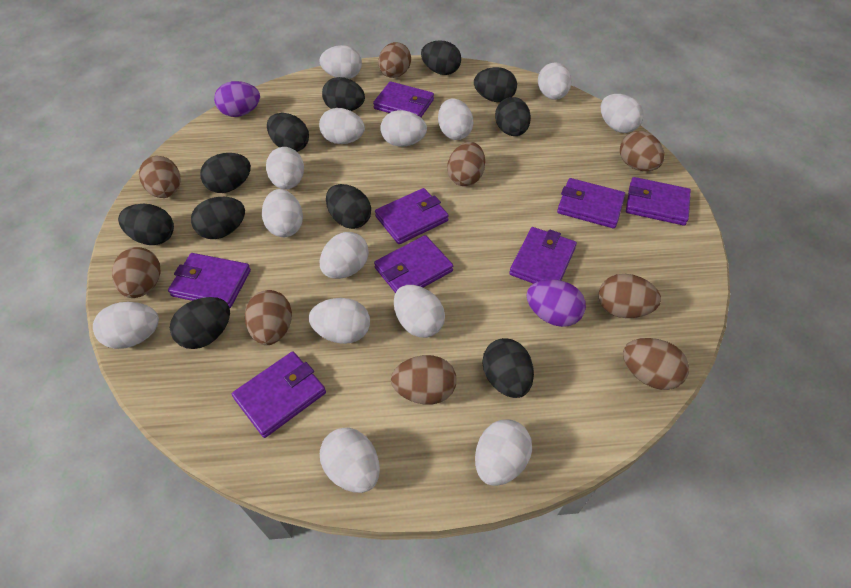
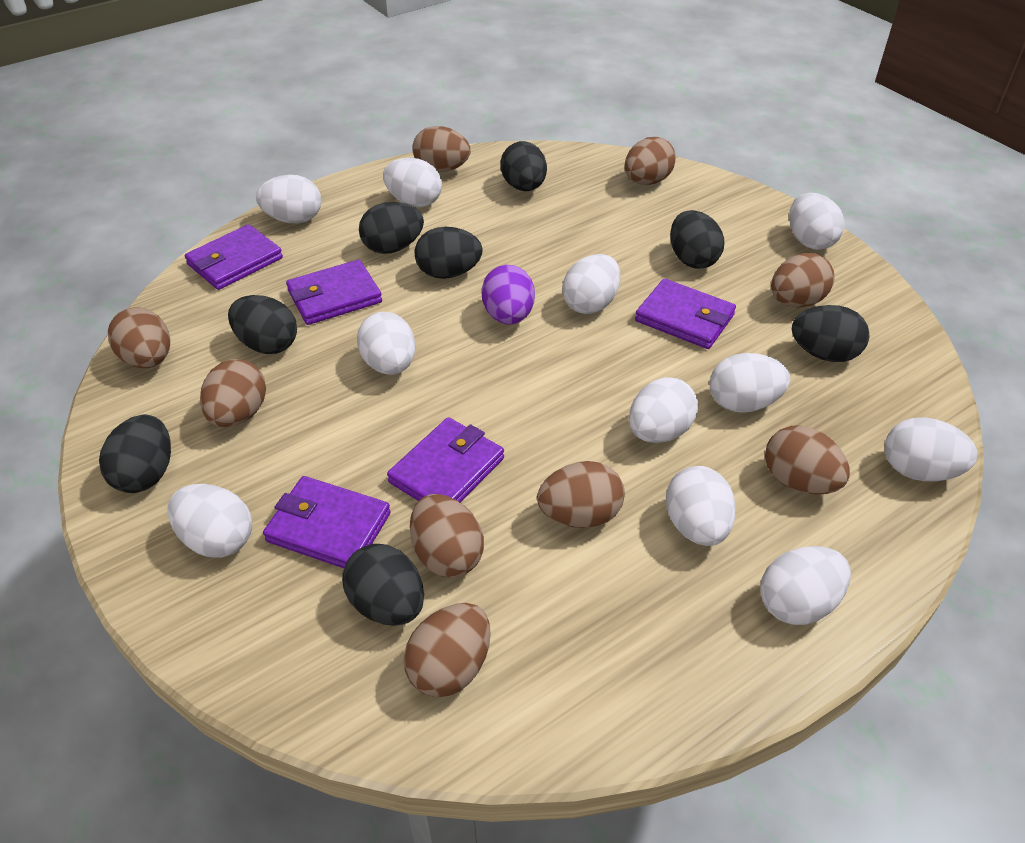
black egg: [118,204,174,245] [170,297,230,349] [191,197,245,239] [200,153,251,193] [267,113,309,152] [322,77,365,111] [326,184,371,229] [421,40,461,75] [474,67,517,102] [482,338,534,398] [495,97,531,136] = 11 -> [99,415,171,493] [228,295,297,354] [342,544,424,626] [359,202,424,254] [415,227,483,279] [501,141,547,191] [670,210,724,269] [792,305,869,362] = 8
purple egg: [214,81,260,117] [526,280,586,327] = 2 -> [481,265,535,325] = 1
purple wallet: [168,253,251,308] [232,351,326,438] [373,81,434,117] [374,235,453,293] [375,188,449,244] [509,227,577,284] [557,178,625,228] [626,177,691,226] = 8 -> [185,224,283,290] [263,476,391,568] [286,260,382,325] [387,417,504,502] [635,279,736,349] = 5
white egg: [93,302,159,349] [262,189,303,237] [266,147,304,190] [309,298,370,344] [319,45,362,79] [319,108,365,144] [320,232,369,279] [320,428,380,493] [380,110,427,147] [394,285,445,338] [438,98,474,140] [475,419,532,486] [538,62,571,100] [601,94,644,133] = 14 -> [168,484,252,558] [256,175,321,224] [357,312,416,375] [383,158,442,207] [562,254,620,314] [629,377,698,443] [666,466,736,546] [710,353,790,413] [760,546,851,625] [789,193,844,250] [885,417,977,481] = 11

